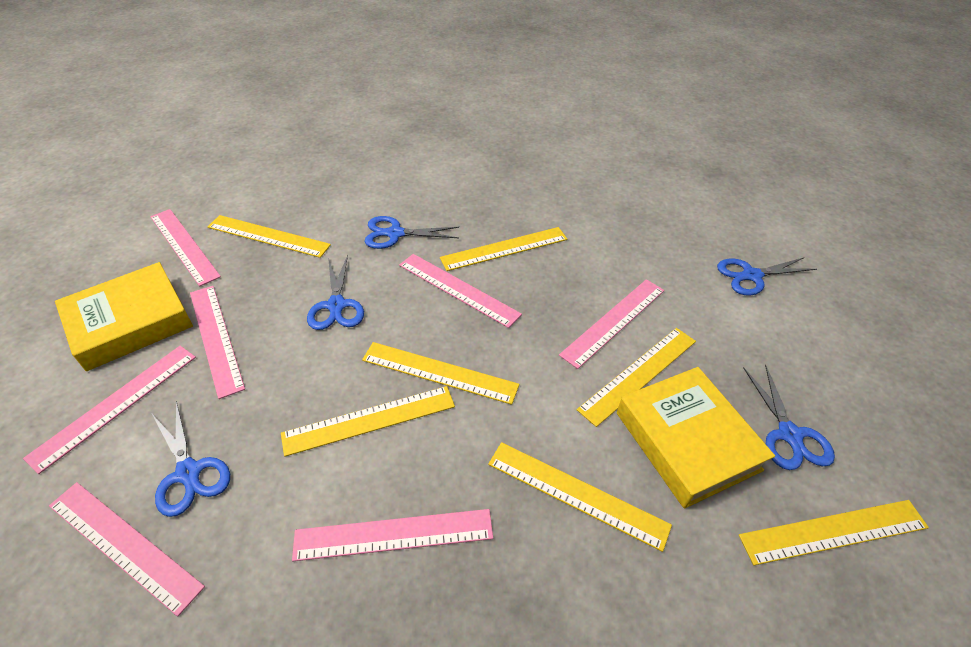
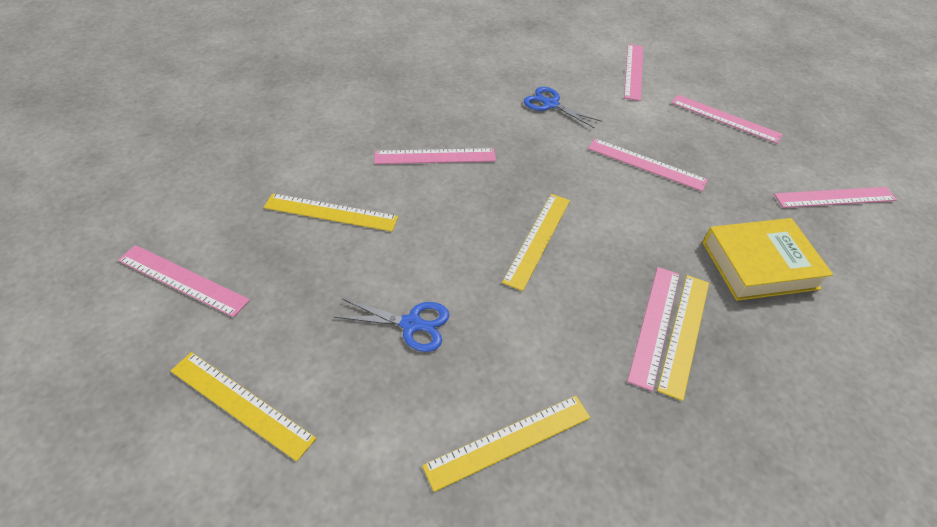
blue scissors: [152,401,230,517] [307,255,364,330] [365,216,459,249] [717,257,817,296] [743,364,835,470] = 5 -> [334,299,449,352] [524,87,602,128] = 2
yellow book: [55,262,193,371] [617,367,775,509] = 2 -> [702,218,833,301] = 1
yellow ruler: [207,215,331,258] [281,386,455,457] [362,342,519,405] [440,227,568,271] [488,442,672,552] [577,328,696,427] [739,500,929,565] = 7 -> [171,352,316,461] [264,193,398,232] [422,396,591,492] [502,194,570,291] [657,275,709,401] = 5

